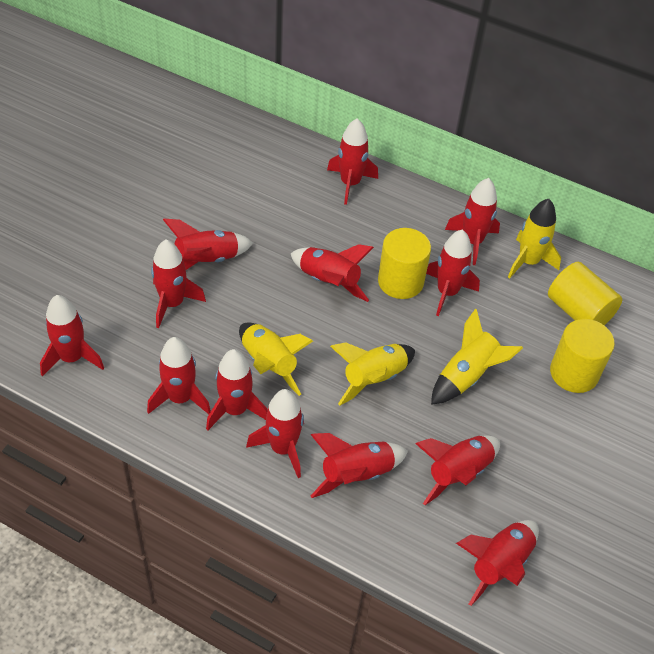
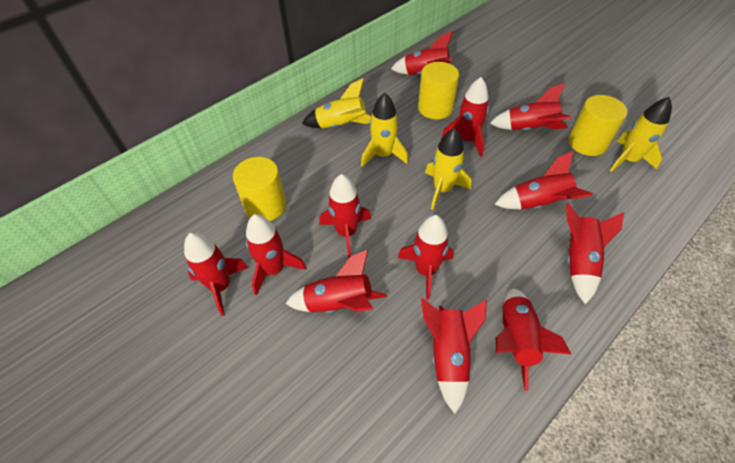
red rocket: [40,295,104,377] [147,337,211,414] [151,239,206,328] [163,219,253,270] [206,349,268,430] [246,389,304,478] [290,244,374,302] [311,433,408,498] [327,118,378,205] [415,436,500,505] [426,229,480,316] [445,178,500,265] [456,520,539,606] = 13 -> [184,232,248,316] [246,214,306,296] [285,250,387,313] [319,174,371,258] [391,31,453,75] [398,215,454,300] [421,298,487,414] [441,77,489,157] [490,83,571,131] [494,151,593,209] [495,288,571,391] [566,203,624,304] = 12

